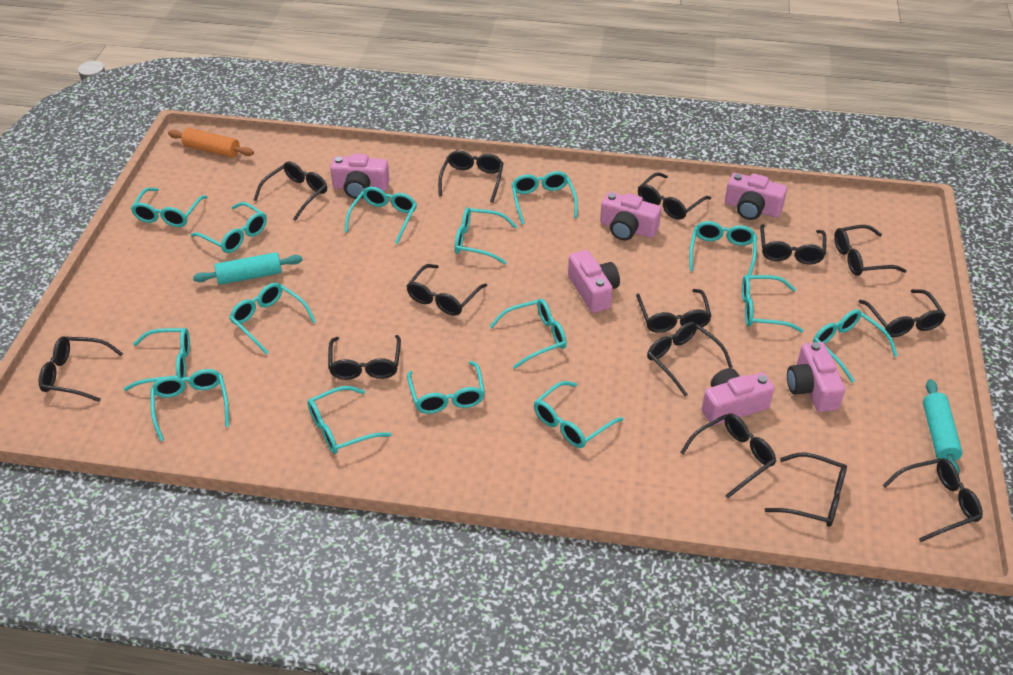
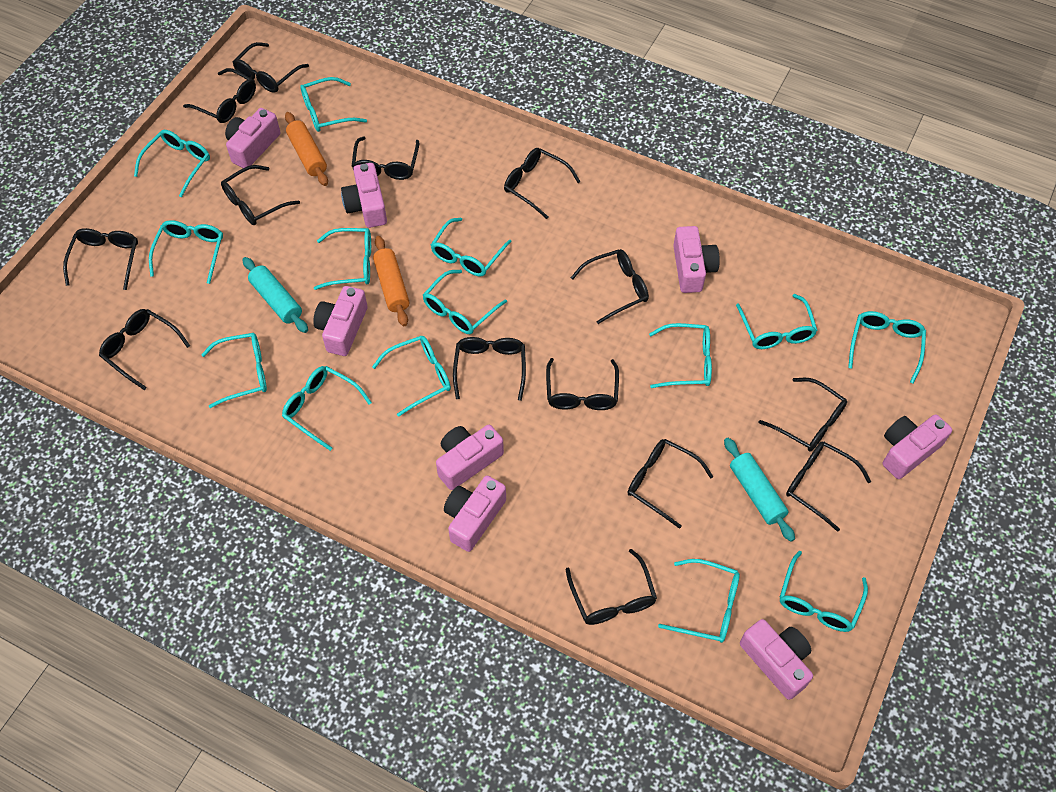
orange rolling pin: [168,128,254,158] = 1 -> [285,112,328,186] [373,236,410,326] = 2
pink camera: [330,154,390,199] [568,250,620,313] [600,192,661,240] [702,368,774,425] [725,173,787,220] [787,342,845,412] = 6 -> [225,108,280,168] [313,286,368,356] [341,163,387,228] [436,425,504,490] [444,476,506,552] [673,226,720,293] [740,619,813,700] [882,414,952,479] = 8
turquoise glasses: [124,328,190,391] [131,188,208,227] [151,369,229,441] [191,202,267,253] [229,283,316,355] [307,386,392,454] [345,187,417,244] [407,361,485,414] [454,207,518,264] [490,299,567,369] [512,171,578,224] [534,381,623,448] [689,221,757,275] [742,275,804,333] [813,309,898,383] = 15 -> [134,130,210,198] [149,220,223,284] [201,333,267,408] [282,366,372,451] [300,77,367,132] [314,228,371,290] [372,336,451,417] [423,270,507,334] [431,218,511,276] [649,323,712,388] [658,559,740,643] [736,294,818,349] [780,551,868,632] [848,311,926,383] = 14

